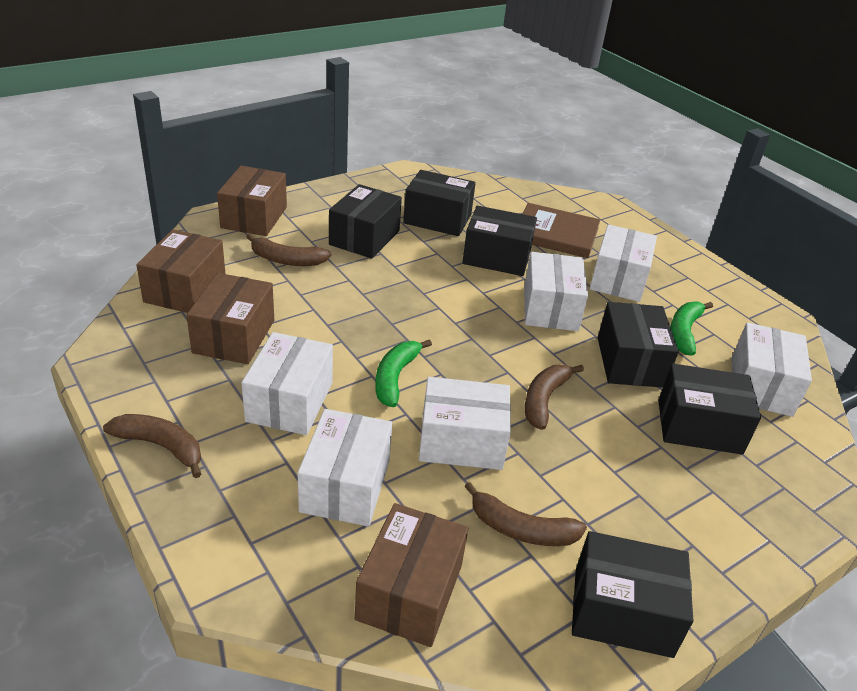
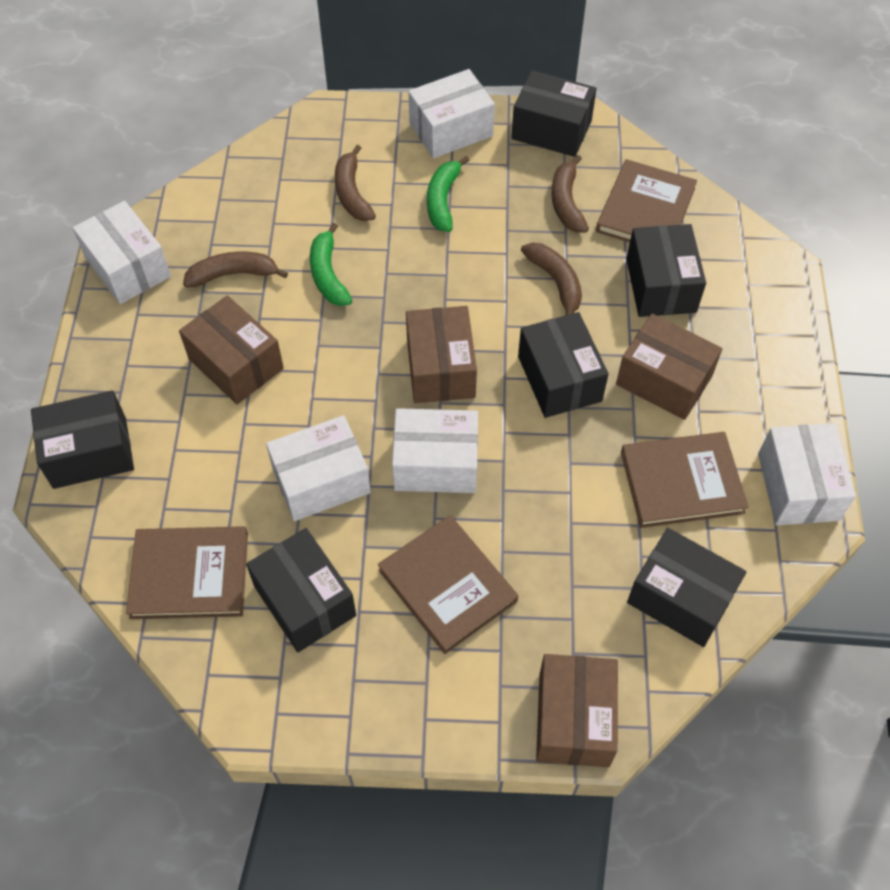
brown book: [523,203,600,258] = 1 -> [126,526,248,619] [378,515,518,654] [596,159,697,242] [621,432,748,528] = 4
white box: [242,332,333,435] [297,409,392,526] [419,377,511,470] [524,252,588,331] [590,224,657,302] [732,322,812,417] = 6 -> [73,201,171,304] [266,415,371,521] [392,408,478,493] [408,69,495,158] [758,423,856,525] = 5

